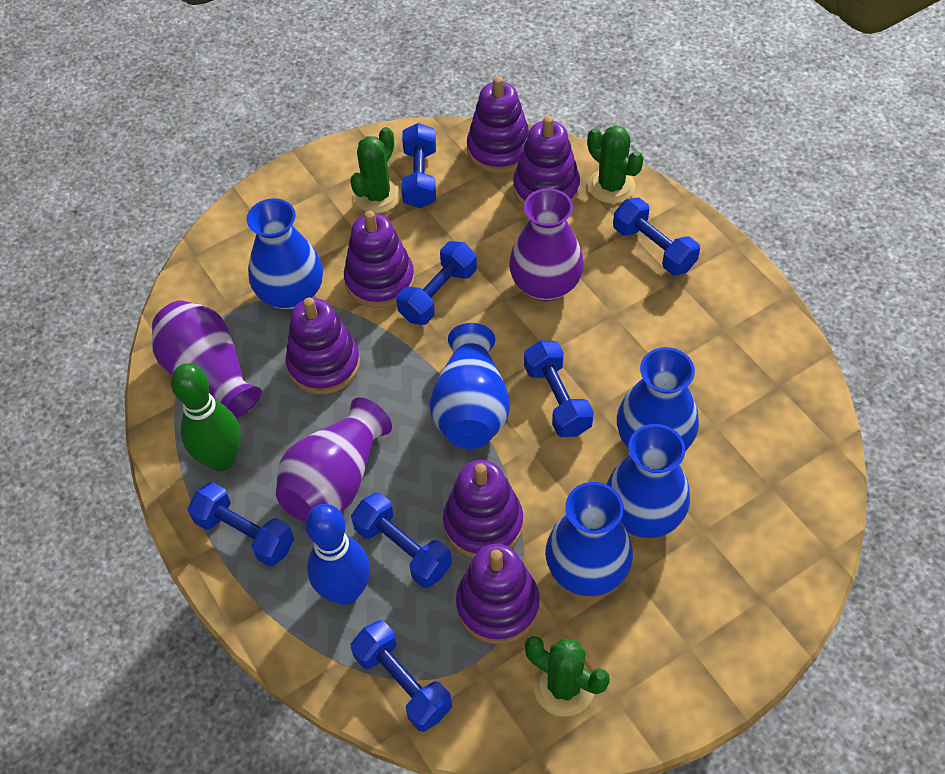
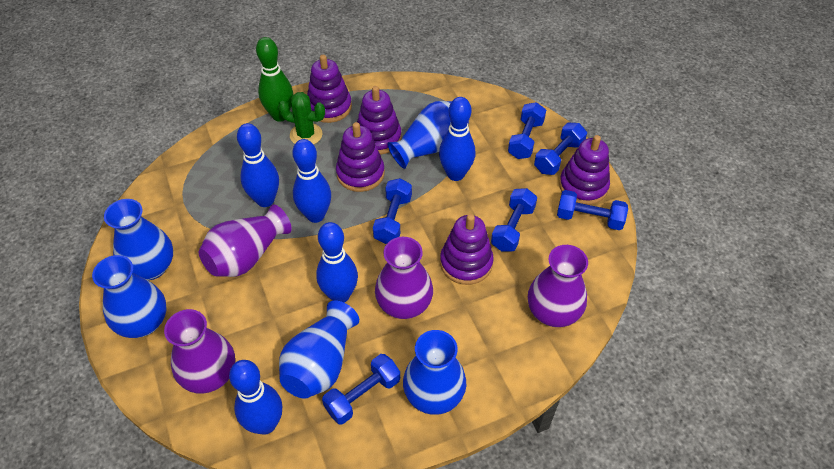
blue bowling pin: [305,504,370,605] = 1 -> [229,360,282,435] [237,123,279,207] [292,139,331,223] [316,222,358,303] [439,97,475,181] = 5
blue dumbbell: [187,482,294,567] [351,493,452,588] [351,620,452,732] [396,241,477,325] [401,123,436,208] [524,340,594,437] [613,198,700,275] = 7 -> [322,354,400,424] [373,178,412,244] [491,188,537,252] [508,102,546,159] [534,123,587,175] [557,190,628,230] = 6
green cactus: [350,127,401,213] [525,636,610,717] [587,125,644,204] = 3 -> [278,92,325,145] = 1
purple stacking toy: [285,297,360,394] [344,211,414,308] [443,460,523,558] [456,544,540,644] [467,76,529,173] [513,116,580,206] = 6 -> [307,55,352,123] [336,122,385,192] [357,86,401,155] [440,214,494,285] [559,135,610,205] = 5
purple vase: [152,300,262,418] [276,397,392,522] [509,188,584,301] = 3 -> [164,309,235,394] [199,205,292,277] [375,237,433,319] [528,245,588,327] = 4

